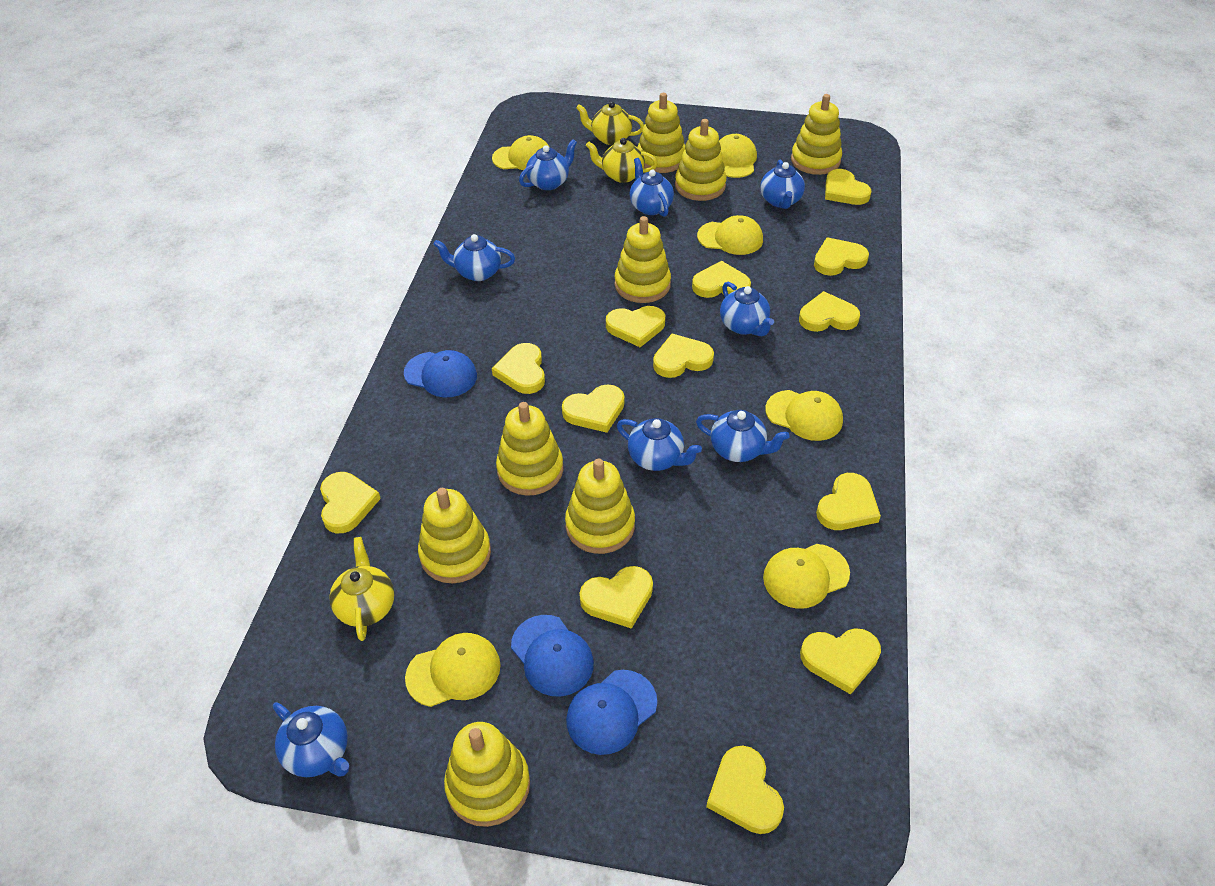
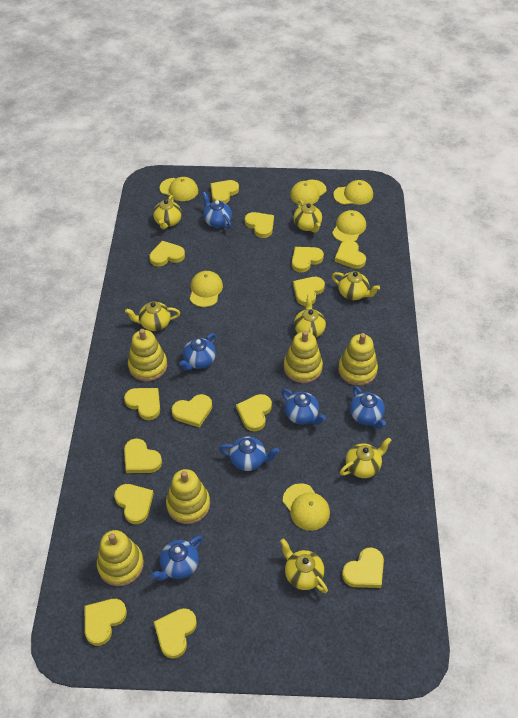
blue cap: [404,350,477,397] [511,615,594,696] [566,670,657,755] = 3 -> none = 0
blue teapot: [273,702,349,777] [433,234,515,281] [519,139,577,190] [617,418,702,471] [630,158,674,217] [696,410,790,462] [720,282,774,336] [760,159,805,209] = 8 -> [151,536,202,581] [179,333,216,370] [202,192,232,229] [219,437,279,471] [282,389,326,425] [350,386,386,429] = 6
yellow heart: [320,472,381,533] [492,343,545,394] [562,384,625,433] [579,566,653,629] [606,306,665,347] [653,334,714,378] [692,261,751,298] [706,745,784,834] [799,291,860,332] [800,628,881,695] [814,237,869,276] [816,473,881,530] [825,169,871,205] = 13 -> [85,599,127,646] [114,484,154,524] [124,388,160,420] [124,438,162,473] [149,241,185,267] [154,608,197,659] [171,394,212,428] [211,180,239,204] [236,394,272,431] [245,212,274,238] [292,247,324,272] [293,277,325,306] [334,240,366,269] [342,547,384,588] = 14
yellow stacking toy: [418,488,491,583] [444,722,530,827] [496,402,563,496] [565,459,635,554] [615,216,671,303] [637,93,685,173] [675,119,727,201] [791,94,842,175] = 8 -> [97,530,144,586] [128,329,167,381] [166,469,210,524] [284,331,323,383] [338,333,378,386] = 5
yellow teapot: [329,537,394,641] [576,101,644,145] [586,138,658,183] = 3 -> [125,301,180,331] [153,195,182,229] [280,538,328,593] [293,200,322,233] [294,295,326,338] [332,271,380,300] [340,438,392,478] = 7

